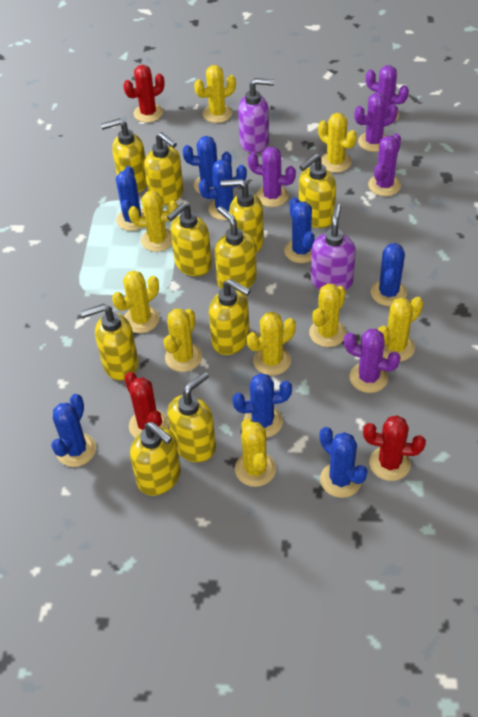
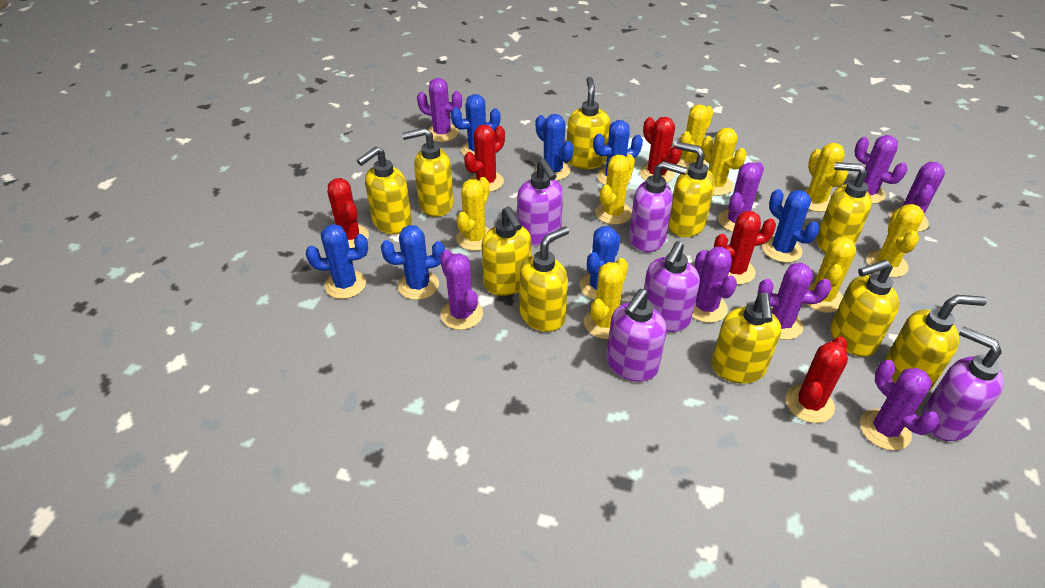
blue cactus: [51,394,96,467] [116,166,144,231] [183,136,232,194] [198,160,247,220] [232,373,292,438] [284,197,315,263] [319,427,368,498] [371,243,407,306] = 8 -> [306,224,368,299] [381,225,445,300] [451,94,500,156] [536,114,574,181] [580,226,621,300] [593,120,643,185] [762,189,819,263] = 7
purple cactus: [248,147,296,207] [344,329,400,393] [354,93,398,152] [366,65,409,121] [368,133,401,196] = 5 -> [417,78,462,142] [440,250,483,330] [692,247,737,323] [718,162,764,232] [758,263,831,340] [854,135,908,204] [860,360,939,450] [889,162,945,232] = 8
purple soap dispenser: [238,78,274,153] [311,204,356,290] = 2 -> [517,159,563,246] [606,289,667,382] [629,161,687,252] [644,241,700,332] [922,326,1004,441] = 5
red cactus: [123,65,164,122] [124,372,168,438] [363,415,426,481] = 3 -> [327,178,369,248] [464,124,505,192] [640,117,682,183] [714,211,776,285] [786,337,848,423] = 5
yellow cactus: [112,271,159,333] [128,191,178,252] [164,309,202,372] [194,65,236,123] [235,418,276,487] [247,312,296,376] [309,284,346,347] [318,113,357,173] [378,297,423,362] = 9 -> [456,177,490,251] [584,258,628,339] [595,154,635,225] [677,104,714,169] [701,128,747,196] [802,143,848,212] [807,237,856,312] [866,204,924,277] = 8

